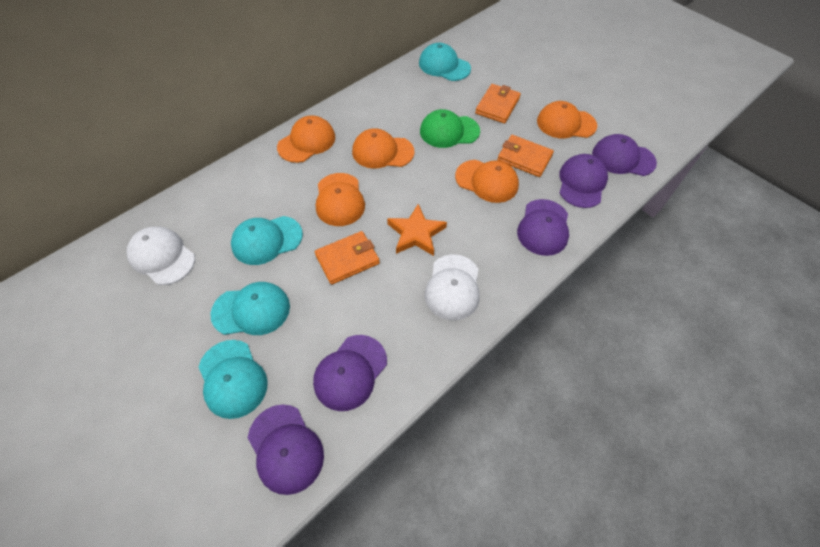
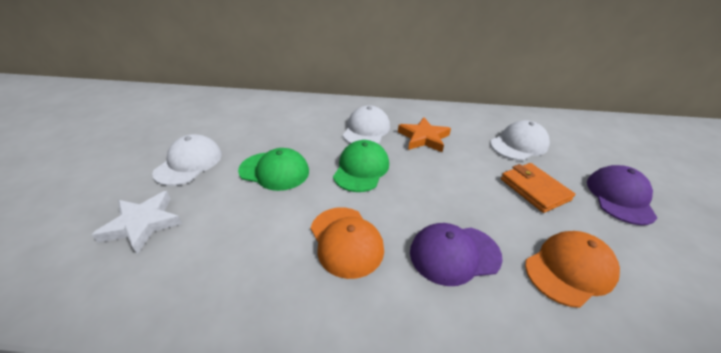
green cap: [420,109,480,148] = 1 -> [238,148,309,191] [333,140,389,192] = 2
orange cap: [277,115,335,163] [316,173,365,226] [352,128,415,169] [455,160,519,203] [537,101,597,138] = 5 -> [311,207,384,279] [525,231,620,308] = 2
orange wallet: [315,231,380,285] [475,84,521,124] [497,135,554,177] = 3 -> [501,163,575,213] = 1
purple cap: [248,404,324,495] [313,335,387,411] [517,199,569,256] [559,154,608,208] [592,134,657,176] = 5 -> [410,223,503,286] [587,165,657,225] = 2
turquoise cap: [199,340,268,419] [210,282,290,335] [231,216,303,265] [419,43,471,81] = 4 -> none = 0
white cap: [127,226,195,285] [425,254,480,320] = 2 -> [152,134,222,186] [343,105,390,144] [490,120,550,161] = 3
white star: none = 0 -> [92,191,182,254] = 1

